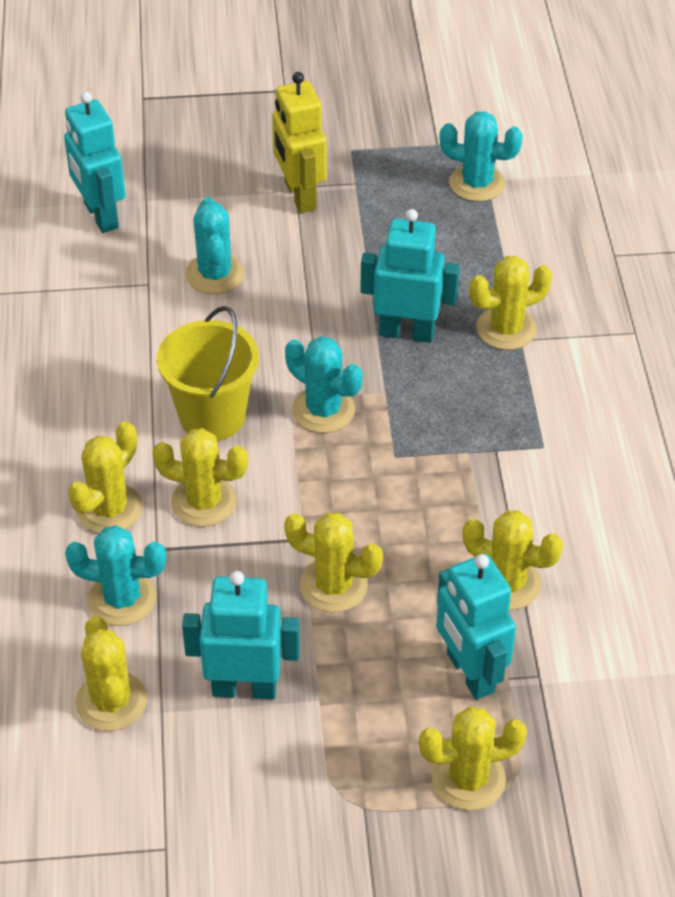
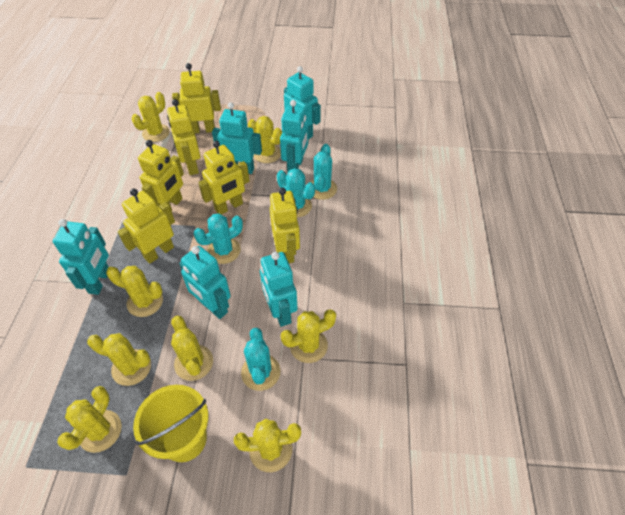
turquoise robot: [64,91,126,233] [182,571,300,699] [361,209,460,343] [436,554,516,700] = 4 -> [53,219,109,295] [179,246,231,319] [212,102,262,174] [260,252,297,327] [280,100,308,173] [284,66,321,140] = 6
yellow cactus: [68,421,142,533] [75,616,147,731] [152,428,248,527] [284,513,383,613] [419,707,527,811] [463,511,563,610] [469,256,552,350] = 7 -> [57,386,122,453] [87,333,151,386] [106,266,163,317] [132,92,170,142] [171,316,213,381] [234,419,301,472] [248,116,282,163] [280,309,336,363] = 8
yellow robot: [272,72,327,213] = 1 -> [118,188,175,264] [138,140,184,211] [167,99,200,175] [172,63,221,133] [198,141,250,215] [270,187,300,263] = 6

